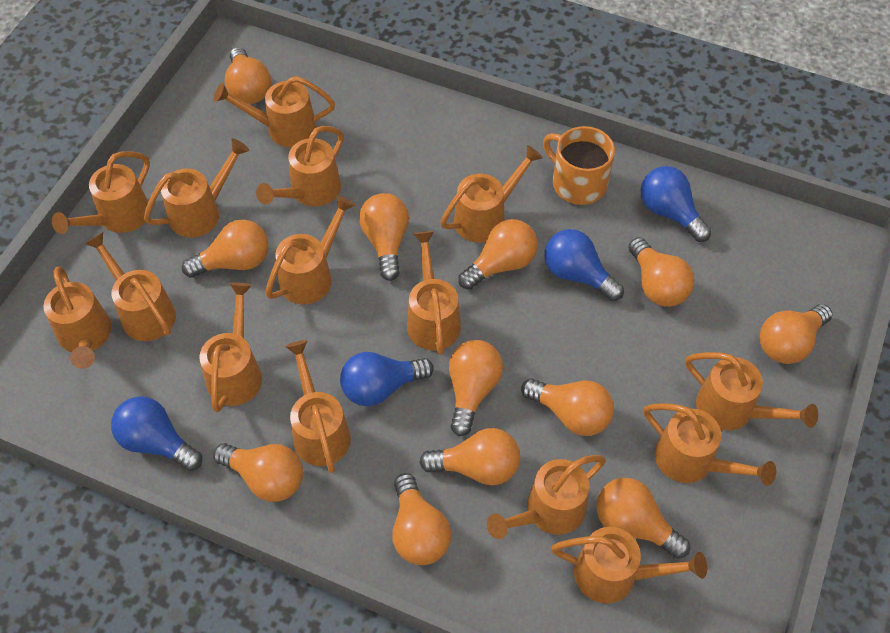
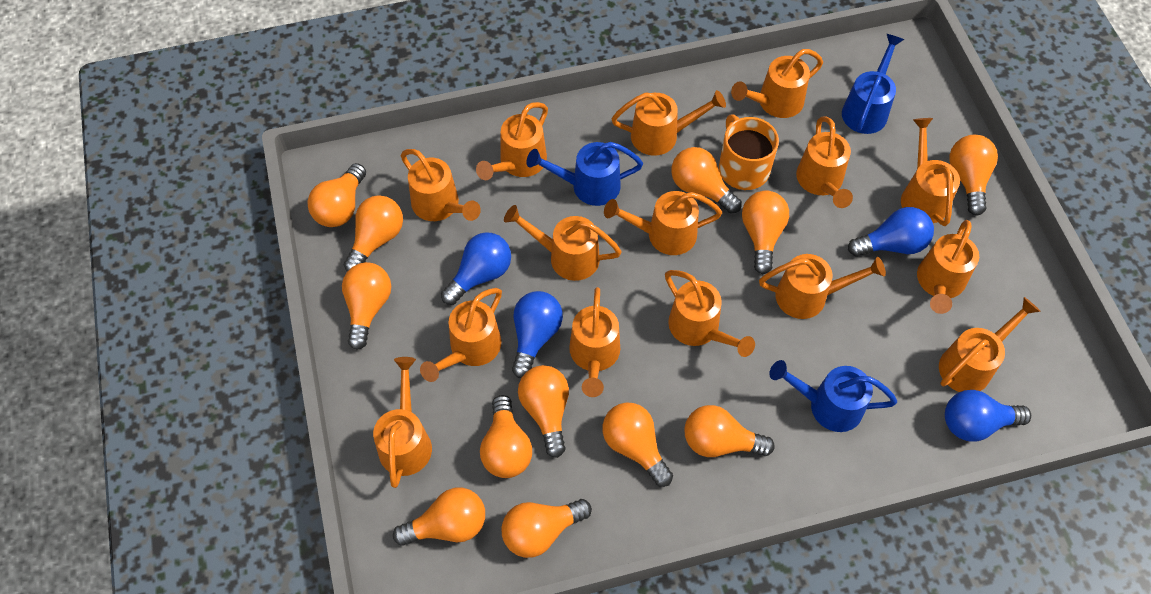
blue watering can: none = 0 -> [526,142,643,206] [769,360,897,432] [842,34,904,134] = 3

